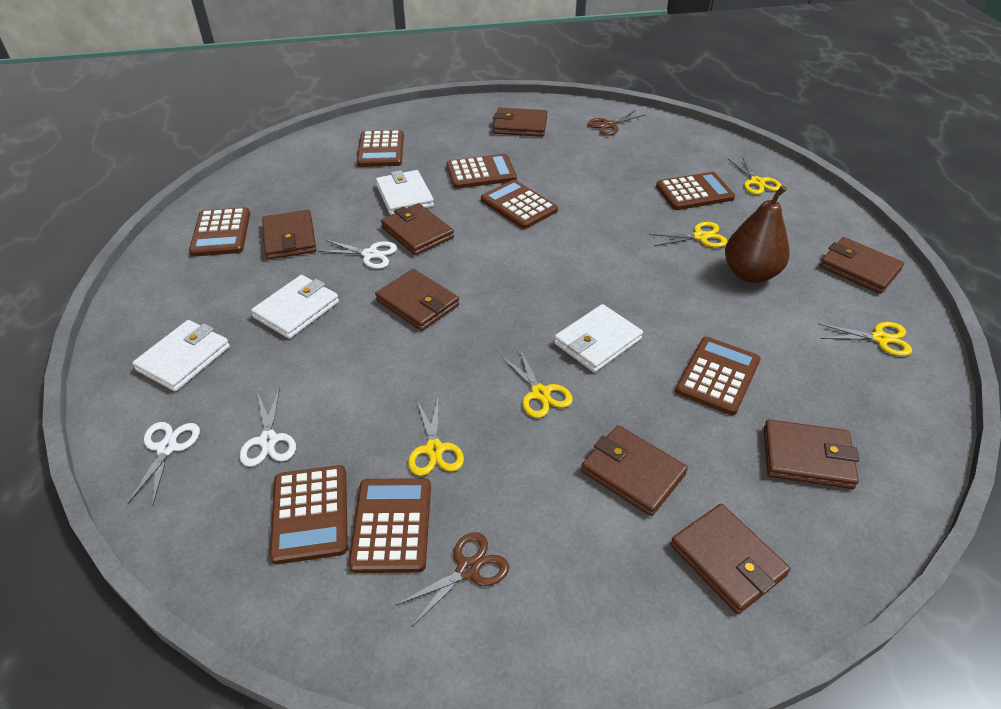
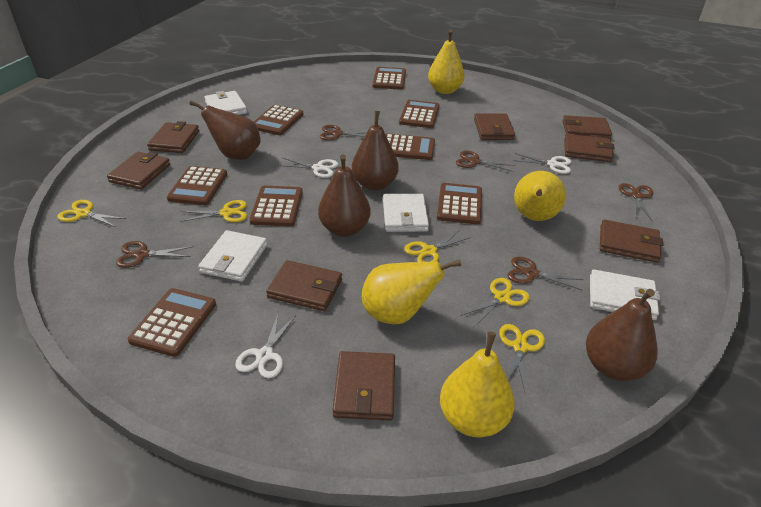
brown pear: [725,185,790,283] = 1 -> [190,100,261,160] [318,154,371,237] [352,111,399,191] [586,289,658,381] = 4
brown scissors: [395,532,509,626] [587,110,645,136] = 2 -> [116,241,194,268] [320,125,367,140] [456,151,515,172] [507,257,584,290] [619,183,653,221] = 5
yellow pear: none = 0 -> [362,259,461,324] [428,30,465,94] [440,332,515,437] [514,171,566,221] = 4

